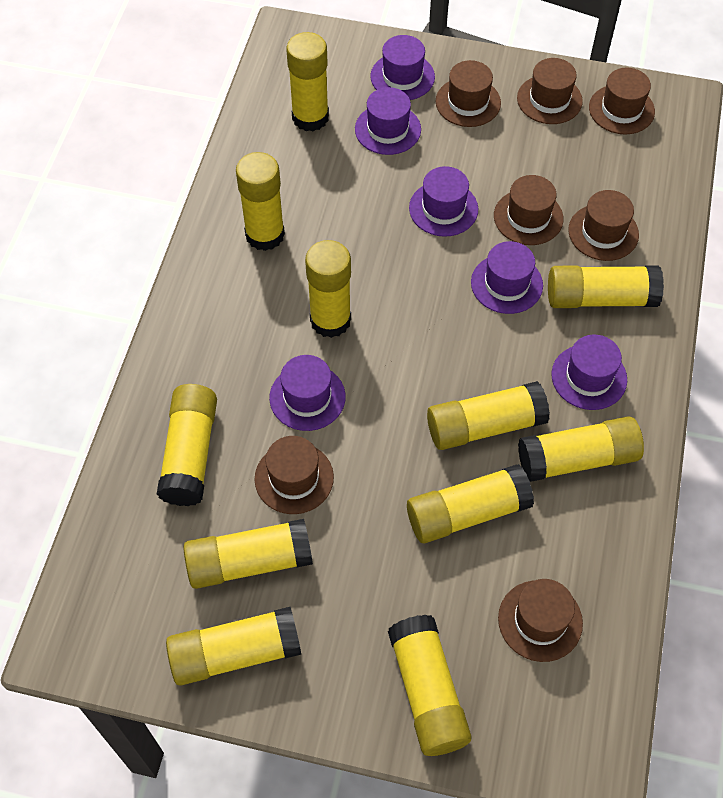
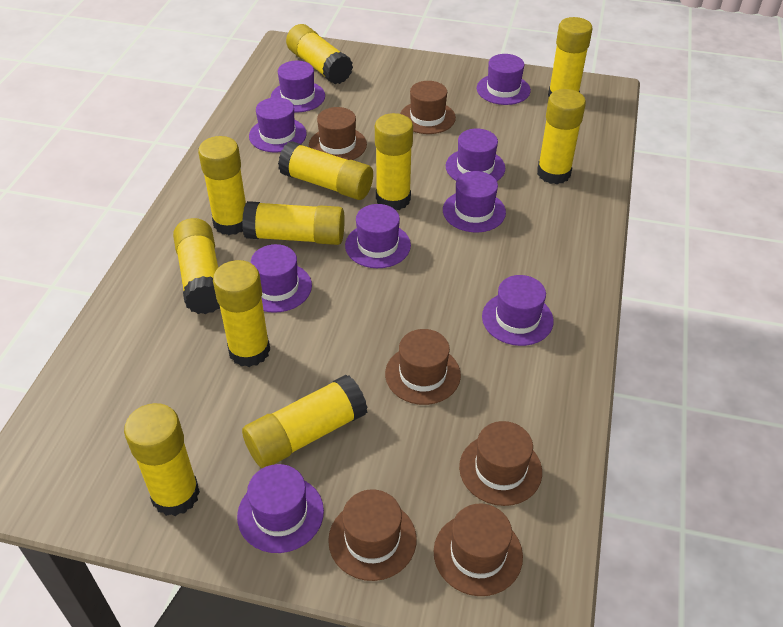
brown hat: [254,436,334,514] [435,60,501,127] [494,175,564,245] [498,579,583,662] [517,58,583,124] [568,190,639,261] [589,68,655,134] = 7 -> [309,107,367,160] [328,489,417,581] [385,329,461,405] [400,81,456,134] [434,504,523,596] [459,421,542,506] = 6
purple hat: [269,355,346,431] [355,87,421,155] [370,35,435,100] [409,166,478,237] [471,241,543,314] [551,335,627,410] = 6 -> [237,464,324,553] [249,97,307,153] [251,244,312,313] [271,61,325,112] [345,204,411,268] [443,171,506,233] [445,129,505,181] [477,54,531,105] [482,275,554,346] = 9

